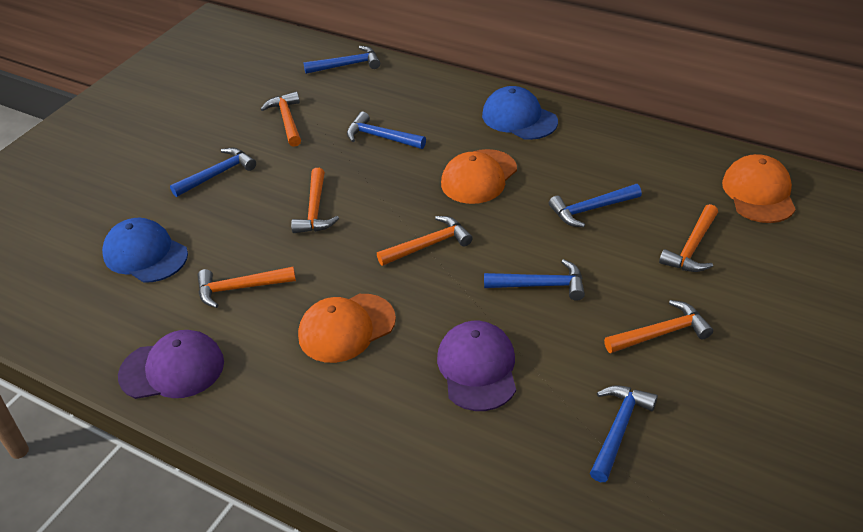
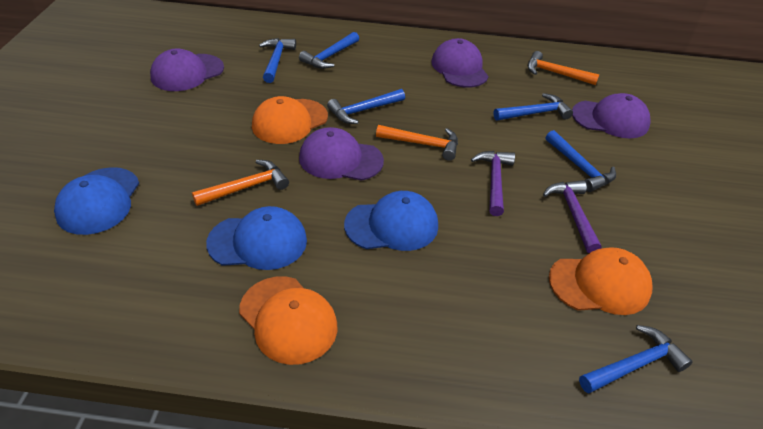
blue cap: [102,218,188,283] [482,86,558,140] = 2 -> [54,167,139,235] [206,206,307,270] [344,191,438,251] = 3
orange hammer: [197,267,296,308] [261,91,301,147] [291,168,339,233] [377,216,473,266] [604,300,713,353] [659,204,718,272] = 6 -> [192,160,289,206] [376,125,458,161] [528,51,599,85] = 3
purple cap: [118,330,224,399] [437,321,516,411] = 2 -> [150,49,224,91] [299,127,384,181] [431,38,489,88] [572,93,650,139] = 4
purple hammer: none = 0 -> [471,151,515,216] [543,180,601,253] = 2

